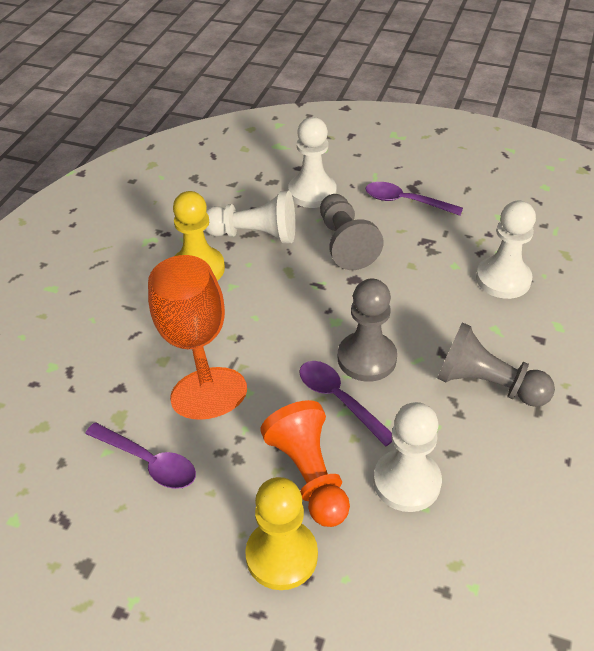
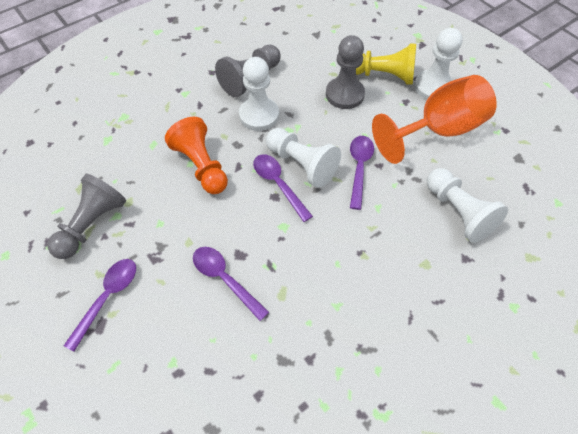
purple spoon: [85,422,196,489] [299,361,392,446] [366,182,463,216] = 3 -> [64,259,136,352] [193,247,269,321] [253,154,313,222] [350,136,374,210] = 4
yellow pawn: [173,191,225,281] [245,477,318,590] = 2 -> [356,44,416,85] = 1

